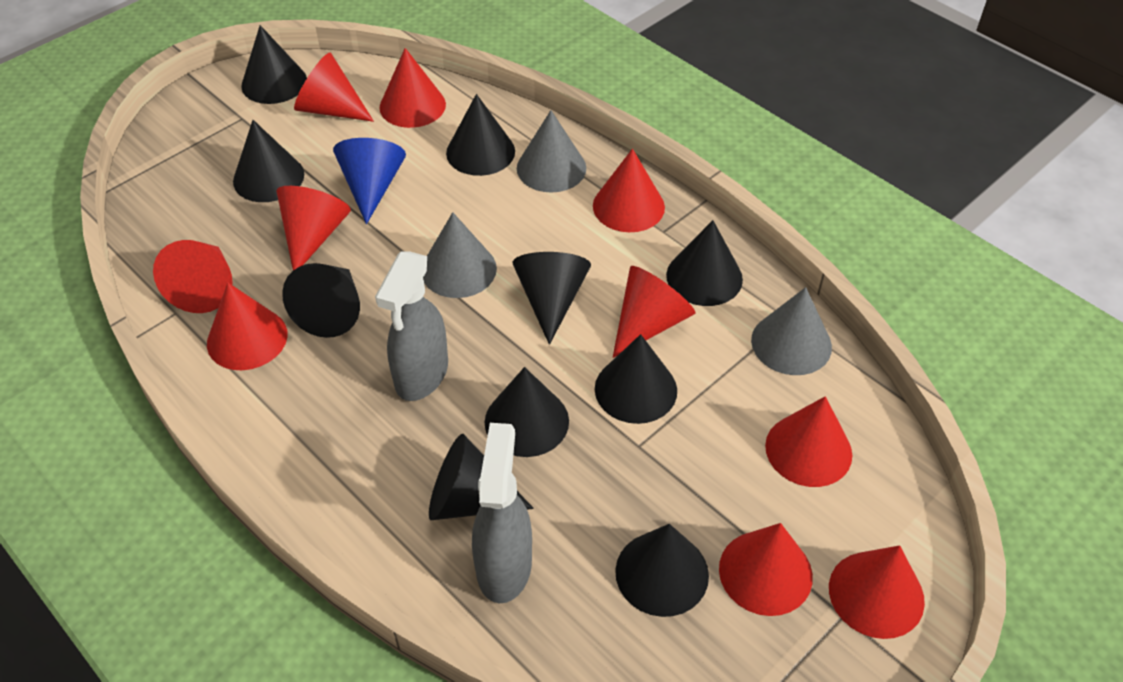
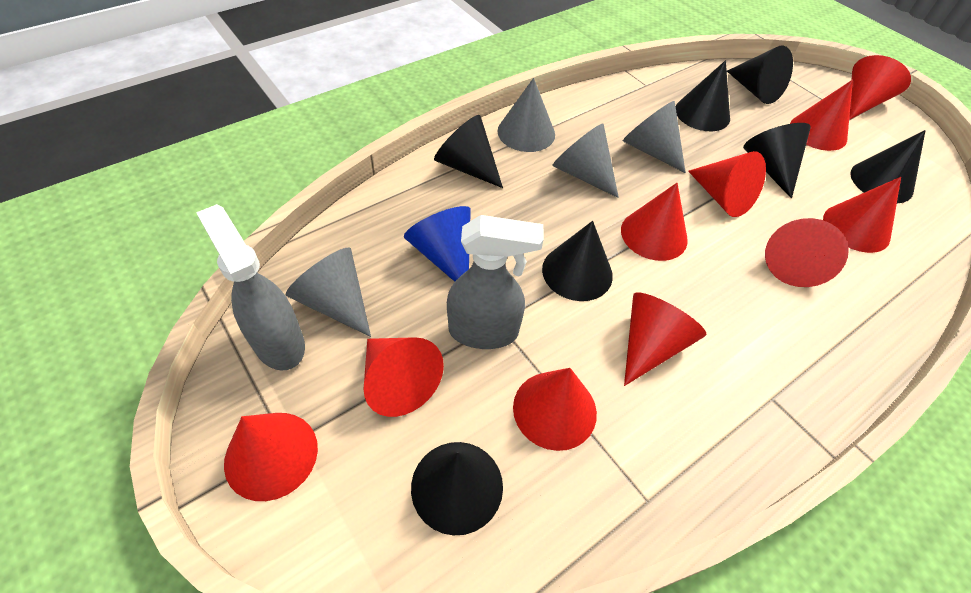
black cone: [233,120,304,202] [241,25,307,104] [282,263,360,338] [429,434,534,520] [446,94,515,176] [485,367,569,457] [512,252,591,345] [595,334,677,424] [615,524,709,617] [666,220,743,306] = 10 -> [411,442,503,535] [434,115,503,188] [542,221,613,301] [675,60,730,131] [727,46,793,104] [743,123,811,198] [850,130,926,203] = 7
grey cone: [423,212,497,298] [517,110,586,193] [751,287,832,375] = 3 -> [286,247,371,337] [497,78,555,152] [552,123,619,198] [623,101,686,173] = 4

